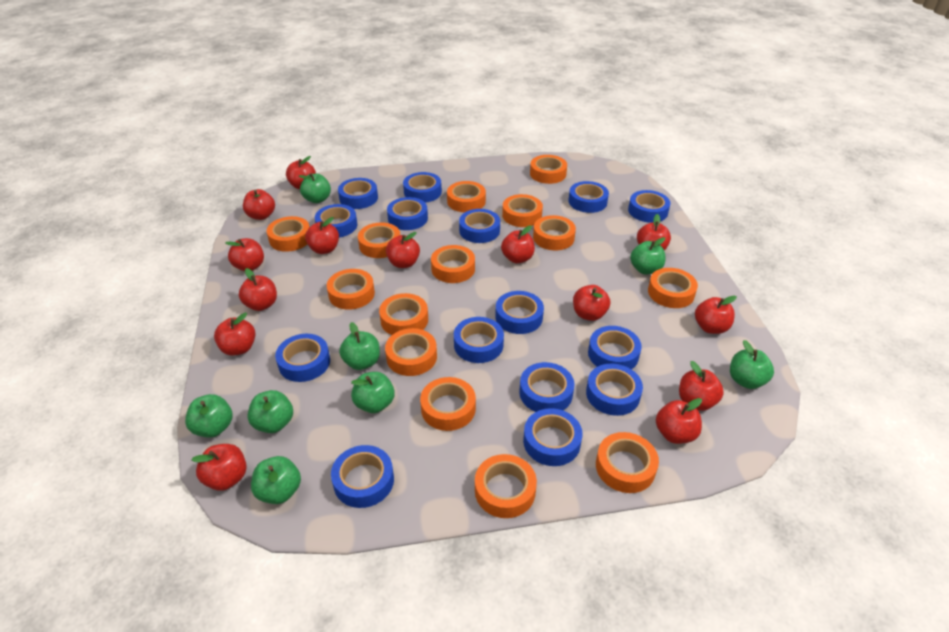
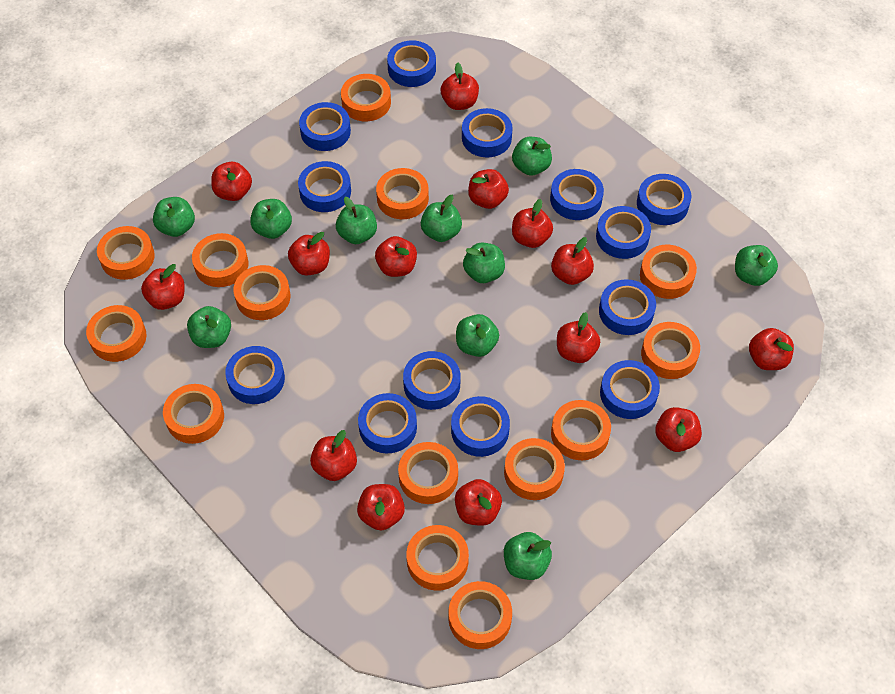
blue tape: [275,334,330,382] [315,204,357,238] [331,445,394,508] [338,178,378,209] [387,197,428,230] [403,172,442,203] [454,317,504,363] [459,209,500,243] [495,291,544,334] [519,362,575,412] [523,408,582,466] [568,181,609,213] [586,364,643,416] [588,326,642,369] [628,190,671,223] = 15 -> [225,346,285,404] [298,161,351,212] [299,102,351,151] [358,393,417,454] [387,40,436,87] [403,351,460,410] [451,396,510,457] [462,108,513,157] [550,169,604,220] [596,206,651,259] [599,279,656,335] [600,360,660,419] [637,174,691,225] = 13
green apple: [185,394,232,438] [247,390,293,433] [251,456,301,504] [299,173,331,203] [339,322,380,370] [351,372,395,413] [630,237,665,274] [730,340,774,389] = 8 -> [153,197,195,237] [187,306,231,348] [250,199,292,239] [336,197,377,244] [421,195,462,242] [456,314,499,357] [463,243,505,283] [504,532,552,580] [512,137,552,176] [735,245,778,286] = 10

